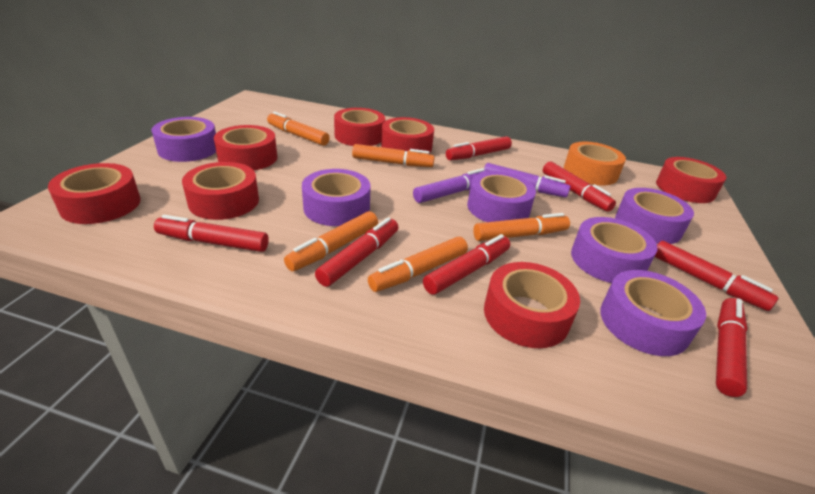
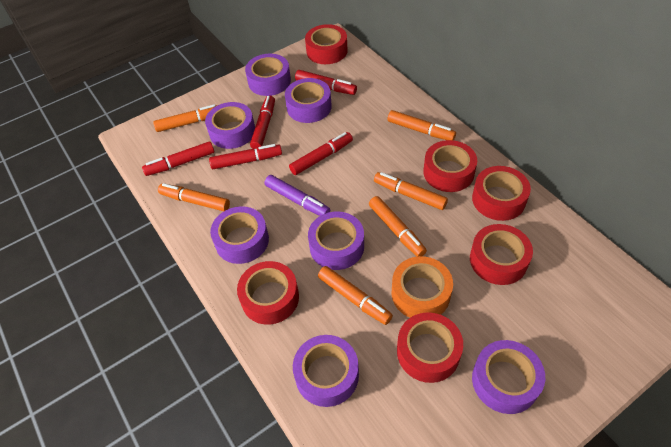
orange marker: [267,111,330,146] [284,211,378,271] [352,144,435,167] [368,237,468,292] [473,213,570,241] = 5 -> [153,104,217,132] [158,183,230,211] [318,266,393,325] [369,196,427,257] [374,172,448,210] [388,110,456,140] = 6
purple marker: [413,168,487,203] [484,163,570,198] = 2 -> [264,175,330,216] = 1
purple tape: [151,117,216,162] [302,169,371,226] [467,171,536,222] [571,217,657,283] [600,270,706,356] [615,188,694,244] = 6 -> [205,102,255,149] [210,206,269,264] [245,54,291,96] [285,78,332,123] [293,335,359,407] [308,211,364,270] [472,340,545,414] = 7
red marker: [154,215,269,252] [315,217,399,287] [423,234,510,295] [446,136,512,160] [543,162,616,212] [655,241,779,311] [716,298,748,397] = 7 -> [142,141,214,176] [209,144,282,169] [250,95,275,149] [289,132,353,175] [295,70,357,95] = 5
red tape: [48,163,141,224] [182,162,259,220] [214,125,277,170] [334,108,385,146] [381,117,434,153] [484,262,580,348] [656,157,726,203] = 7 -> [237,261,299,325] [305,24,348,64] [397,312,463,383] [423,140,477,192] [470,224,533,285] [472,166,531,221] = 6

